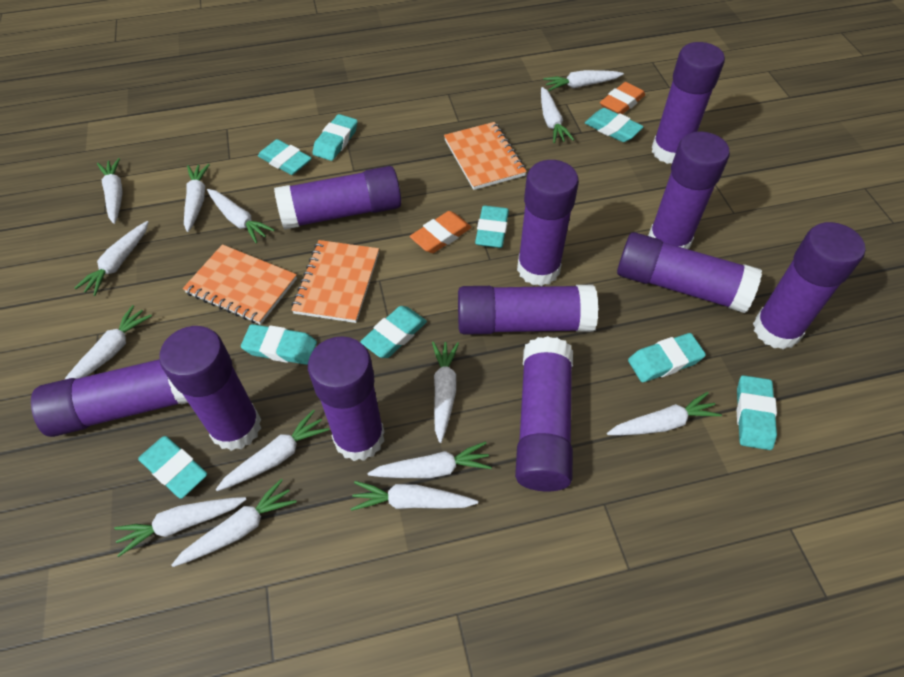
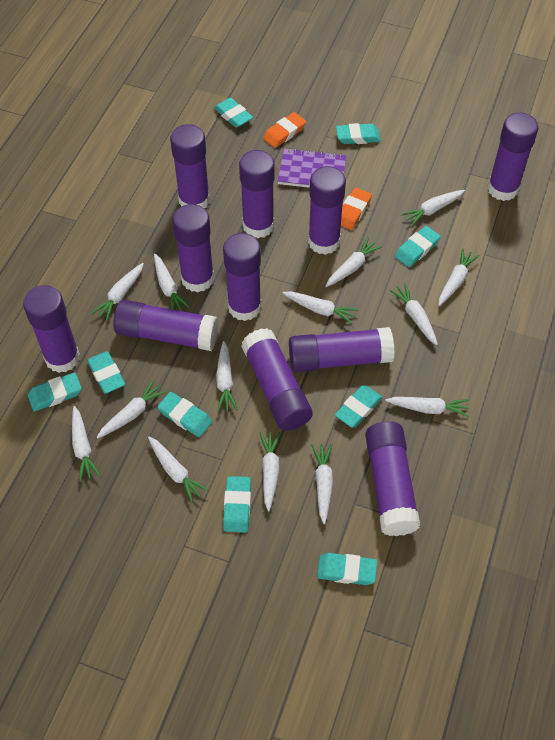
orange notebook: [183,244,297,325] [291,240,379,323] [444,122,527,190] = 3 -> none = 0
purple notebook: none = 0 -> [277,148,347,188] = 1

